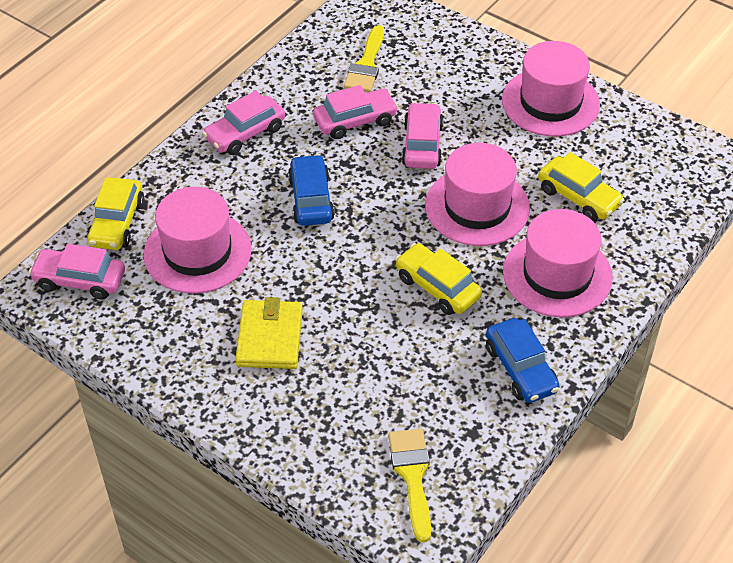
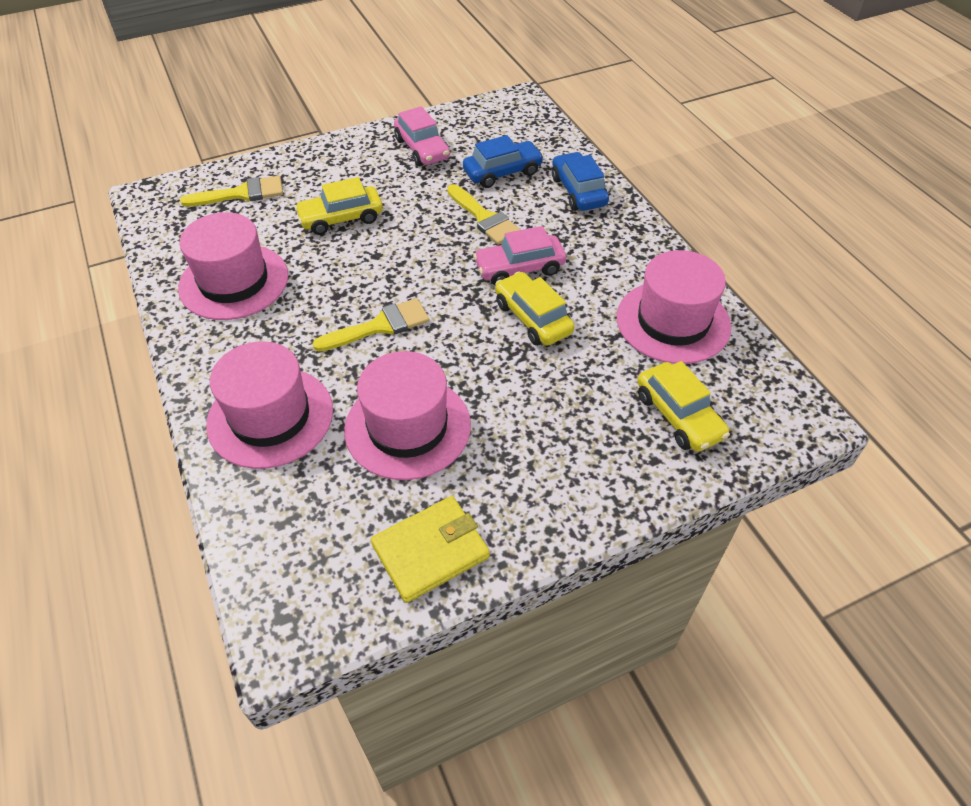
pink car: [29,244,125,300] [202,90,285,155] [313,85,398,139] [401,102,444,169] = 4 -> [394,106,450,166] [473,226,566,285] = 2
yellow brush: [344,25,384,92] [388,429,431,542] = 2 -> [180,176,283,206] [312,298,430,351] [447,184,520,245] = 3

